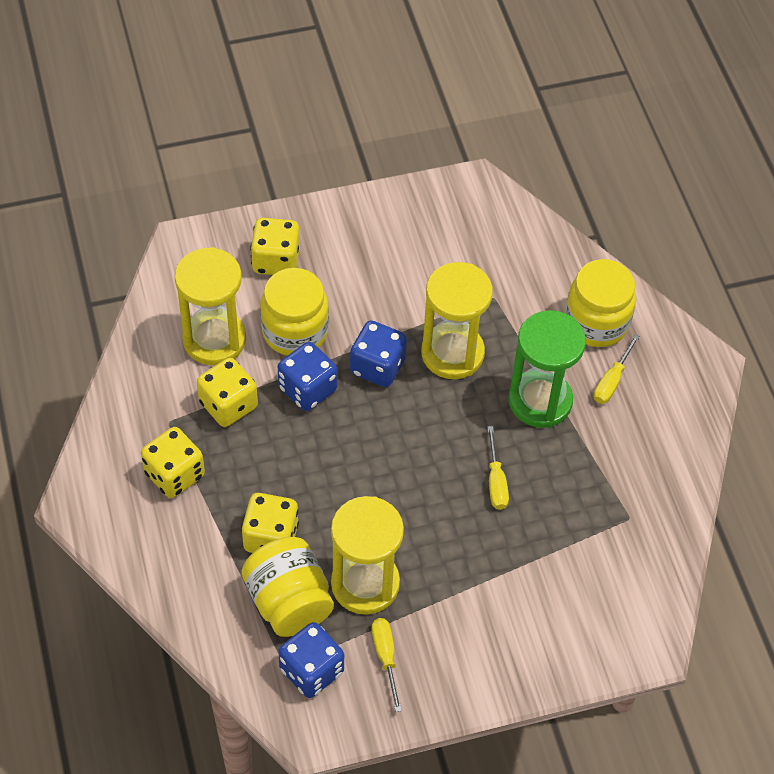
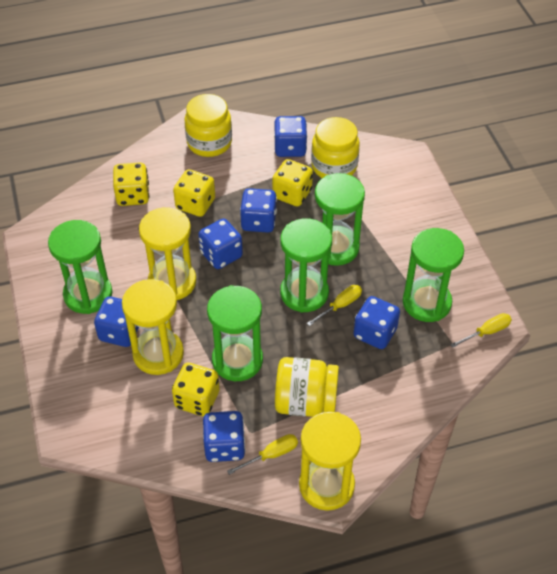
blue dice: [278,342,337,411] [278,622,344,698] [350,321,407,387] = 3 -> [94,296,139,347] [198,219,243,269] [203,411,246,462] [240,188,277,233] [274,116,307,157] [354,296,400,349] = 6
green hourglass: [508,310,586,428] = 1 -> [48,220,112,314] [207,285,263,381] [280,218,332,313] [315,173,365,266] [403,228,464,322] = 5

